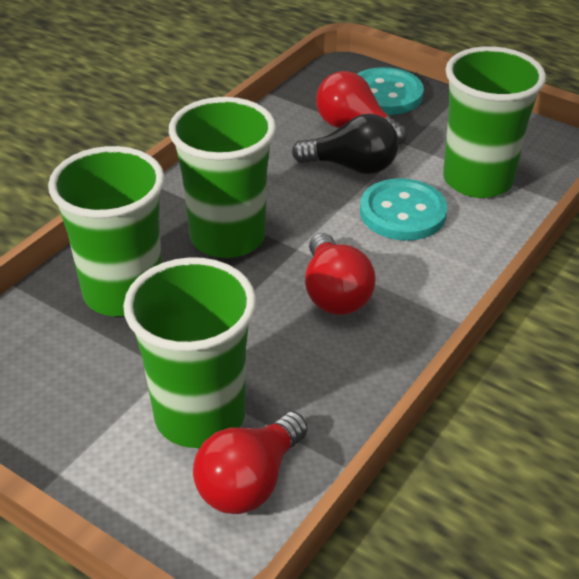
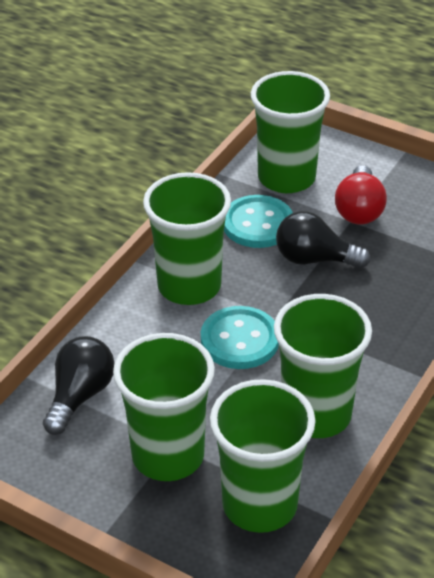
black light bulb: [292,114,399,174] = 1 -> [43,336,115,435] [276,211,371,269] = 2
green cup: [48,146,164,316] [123,257,256,448] [169,97,276,258] [443,46,546,198] = 4 -> [113,333,215,481] [143,172,231,305] [210,379,315,533] [251,71,330,193] [274,294,372,438] = 5
red light bulb: [193,412,307,514] [305,233,376,315] [316,71,407,144] = 3 -> [335,165,387,224] = 1

